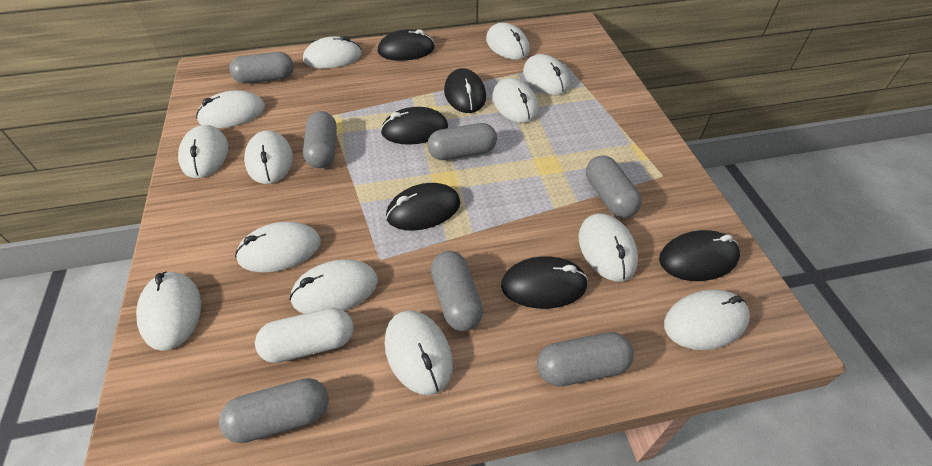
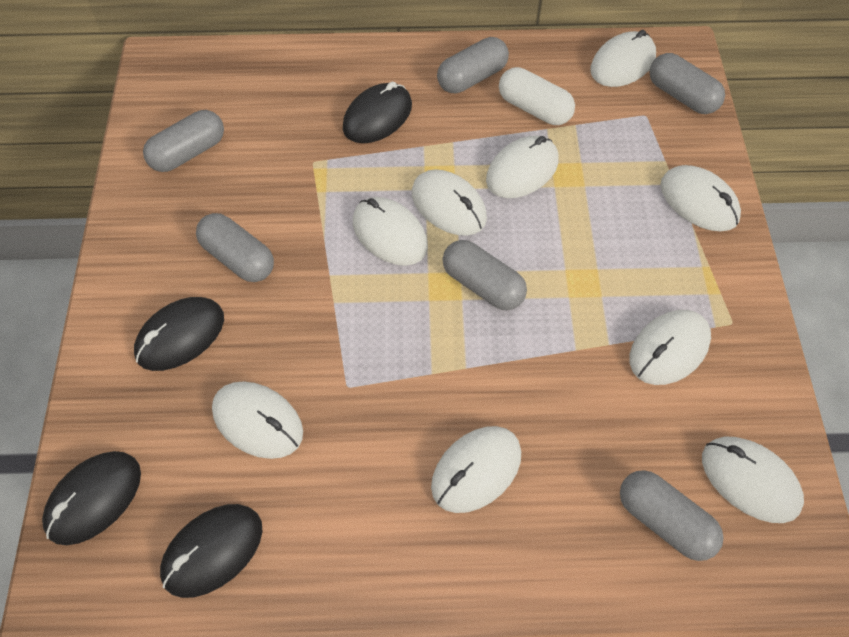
black mouse: [378,29,435,61] [381,107,448,145] [386,183,460,231] [444,68,486,113] [501,256,588,309] [659,230,740,281] = 6 -> [42,451,141,545] [134,297,224,371] [160,504,262,598] [343,82,412,143] = 4
grey capsule: [219,378,329,443] [229,52,294,84] [303,111,337,168] [427,123,497,160] [431,251,483,331] [537,332,634,386] [586,155,642,218] = 7 -> [143,110,224,172] [196,213,274,282] [437,37,509,93] [443,240,527,310] [620,470,724,561] [649,53,725,114] = 6
white mouse: [136,272,201,351] [178,125,228,178] [196,90,265,129] [235,222,321,273] [244,131,293,184] [289,259,378,314] [303,36,362,69] [385,310,453,395] [486,23,530,60] [492,78,539,123] [523,54,570,95] [578,213,638,282] [664,289,750,350] = 13 -> [212,381,303,459] [353,197,428,266] [412,169,487,236] [431,426,521,513] [486,136,559,198] [591,30,656,87] [630,310,711,385] [660,165,741,231] [702,437,804,523] = 9

